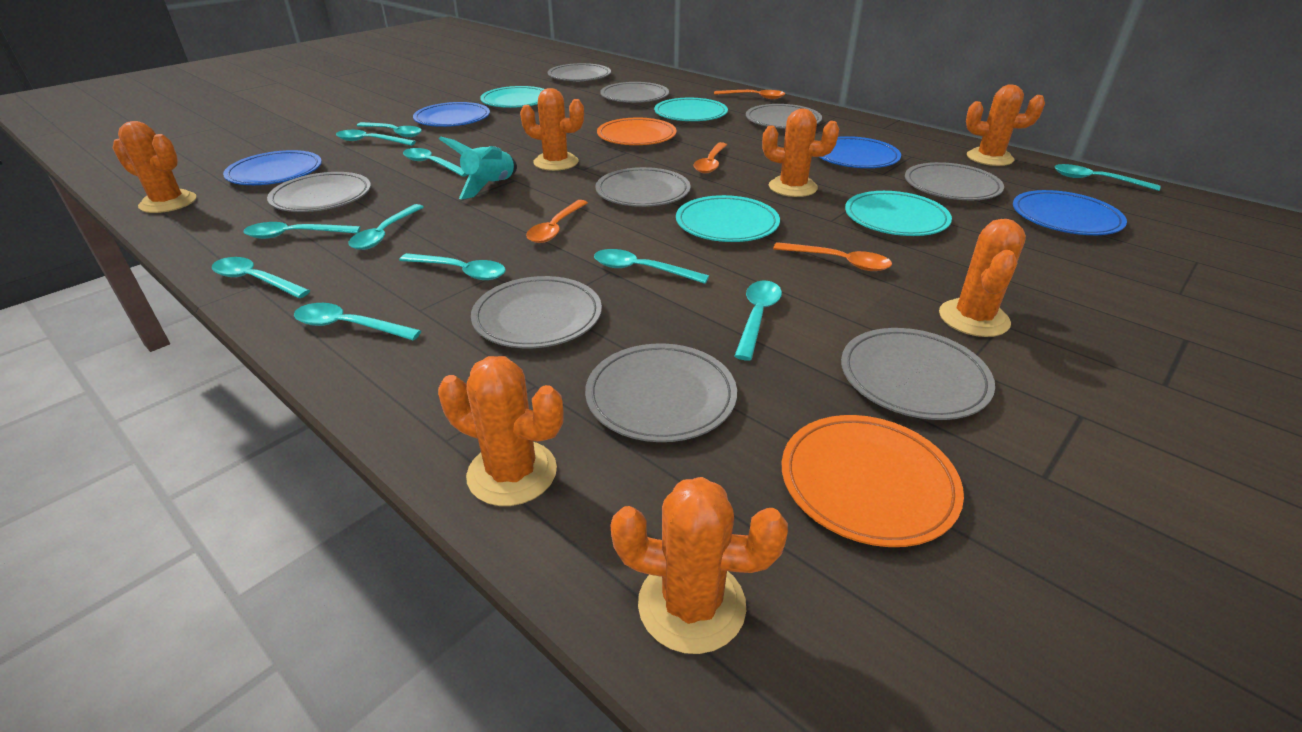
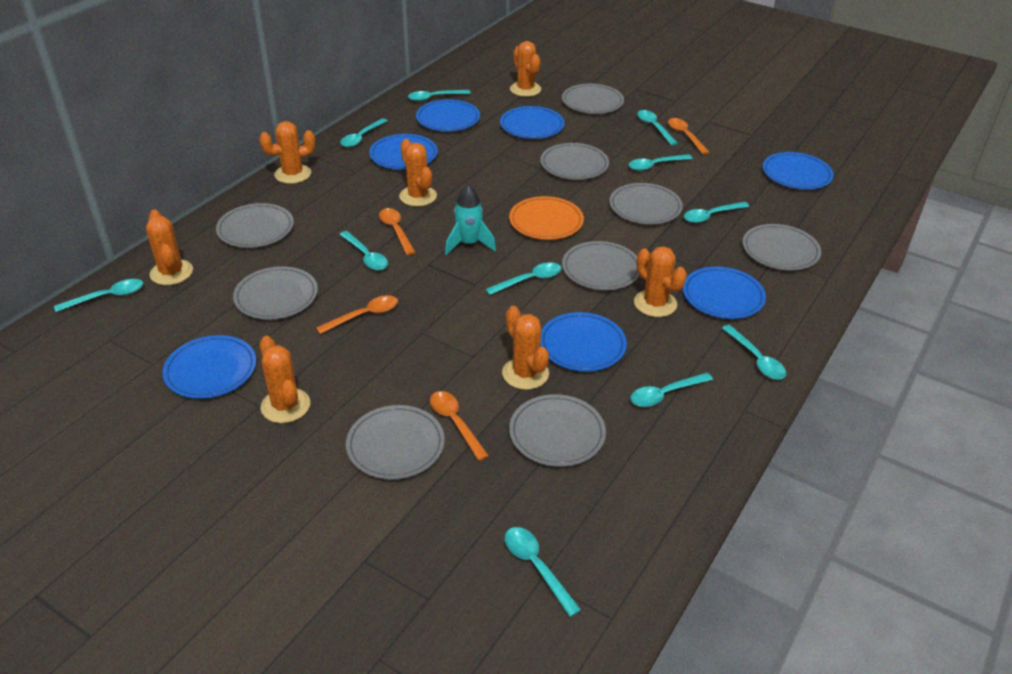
blue plate: [223,150,322,185] [413,102,490,127] [819,136,901,168] [1013,190,1127,235] = 4 -> [162,335,256,399] [369,134,438,170] [416,99,480,132] [500,106,565,139] [540,312,627,372] [683,267,766,319] [763,152,834,190] = 7
orange plate: [597,118,677,145] [782,415,964,547] = 2 -> [509,196,584,240] = 1
turquoise plate: [480,86,544,108] [654,98,728,121] [676,195,780,242] [845,191,952,236] = 4 -> none = 0

